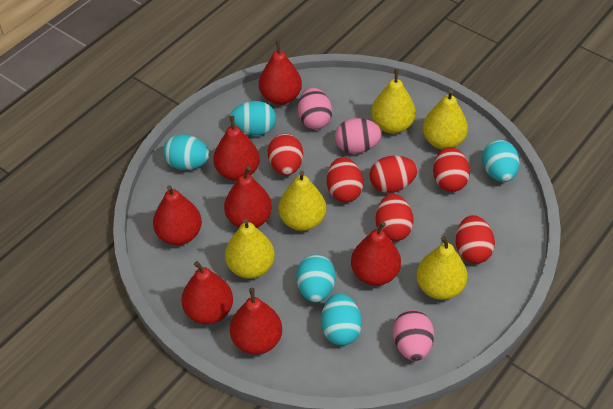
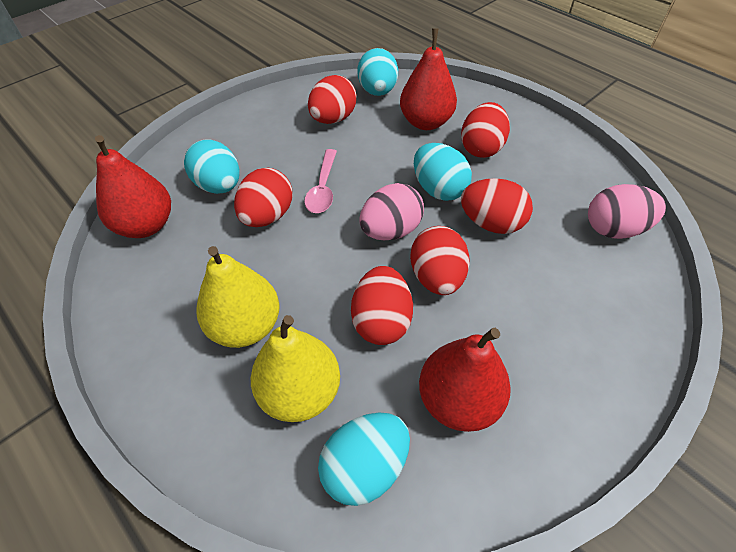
pink egg: [298,87,332,130] [335,118,382,154] [393,310,434,361] = 3 -> [359,183,424,240] [588,184,666,239] = 2
pink spoon: none = 0 -> [304,149,337,213] = 1
red pear: [153,185,202,245] [181,261,233,324] [213,116,260,181] [224,166,272,228] [230,288,282,355] [259,40,302,105] [351,221,401,286] = 7 -> [95,135,171,238] [400,28,457,130] [419,328,511,432] = 3
turquoise egg: [163,134,210,170] [230,101,276,135] [296,254,335,302] [321,293,362,346] [482,140,520,182] = 5 -> [184,140,240,194] [318,413,410,506] [357,48,398,96] [414,143,472,201] = 4
yellow pear: [225,219,275,279] [278,171,326,231] [371,69,416,134] [416,236,468,300] [423,89,468,149] = 5 -> [196,246,279,348] [251,315,340,422] = 2

